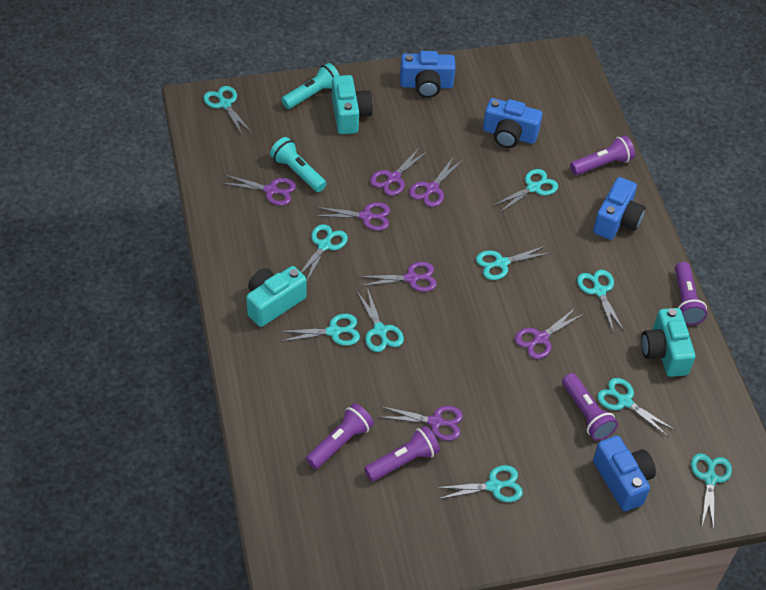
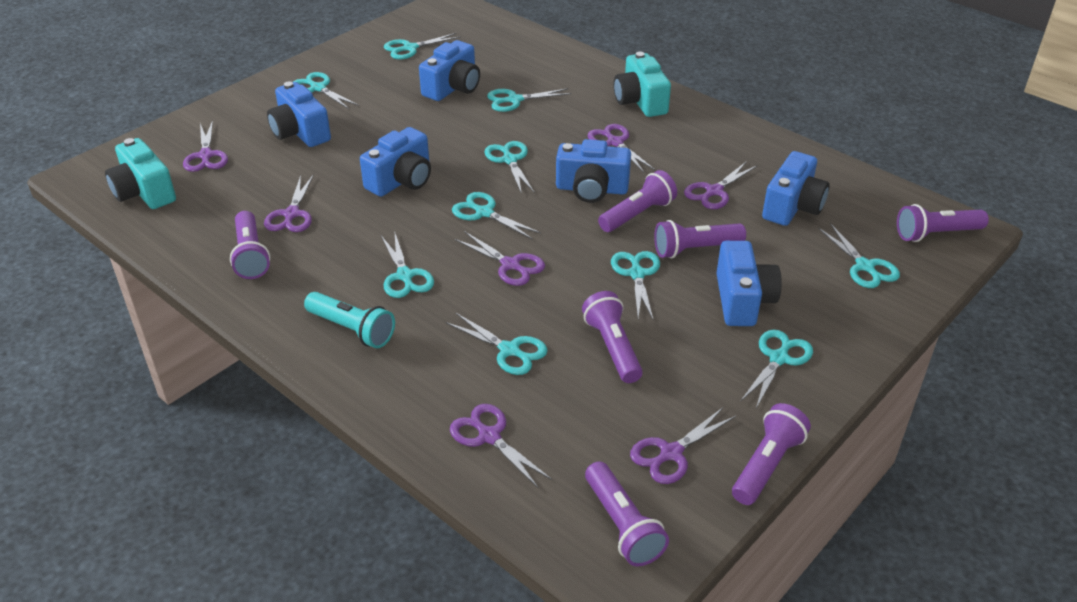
blue camera: [400,51,456,98] [483,98,542,148] [593,177,645,240] [593,436,656,511] = 4 -> [267,81,331,147] [360,127,431,197] [419,40,480,101] [556,139,631,203] [716,241,782,326] [762,151,830,226] = 6
purple flashlight: [306,403,374,469] [364,426,440,481] [562,373,618,440] [570,135,635,175] [675,262,707,325] = 5 -> [230,211,271,279] [582,291,643,383] [585,461,669,566] [598,170,677,232] [654,220,746,258] [732,403,811,505] [897,204,989,242] = 7
turquoise camera: [246,266,307,327] [332,75,373,134] [641,308,695,377] = 3 -> [105,138,176,209] [614,52,671,117] = 2
turquoise flashlight: [270,137,327,192] [281,63,340,109] = 2 -> [304,292,395,348] = 1

